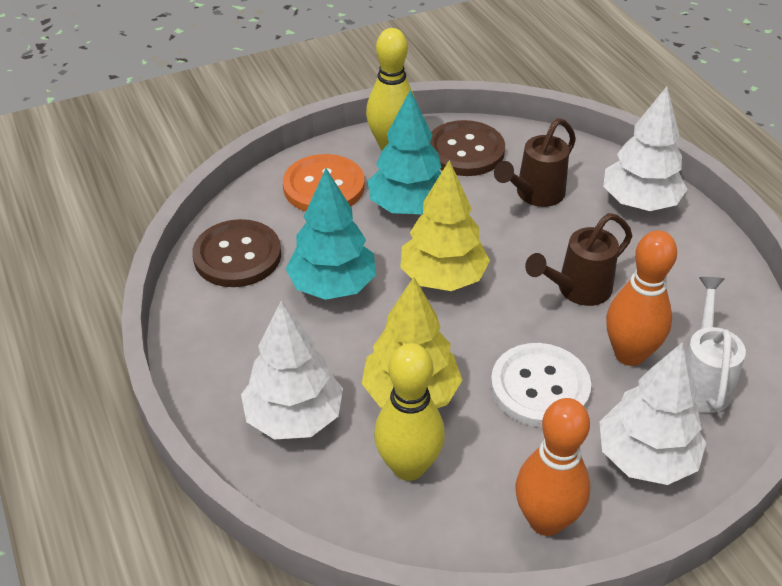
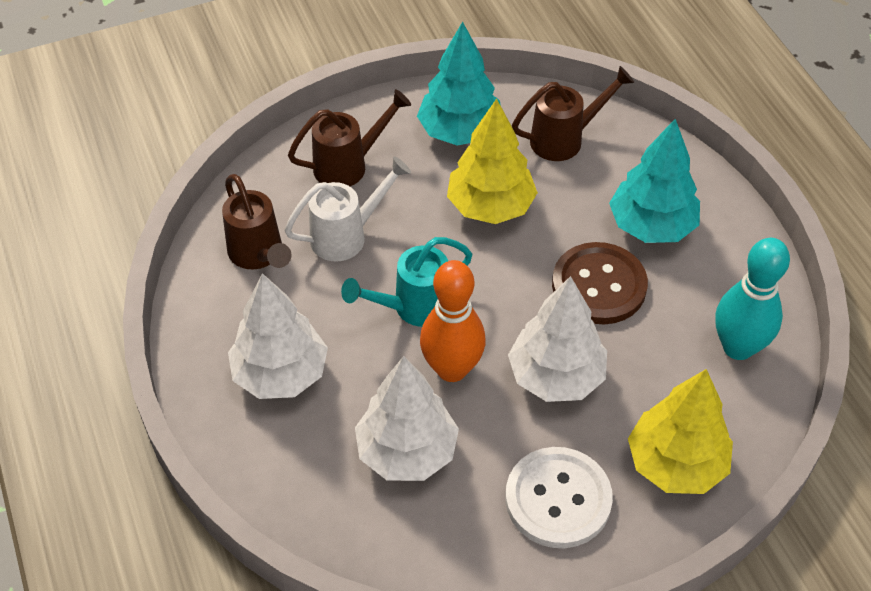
brown button: [192,219,281,287] [430,120,505,176] = 2 -> [552,242,648,324] = 1
brown watering can: [494,118,576,207] [525,213,632,306] = 2 -> [222,174,291,269] [288,89,411,186] [512,66,634,161] = 3
orange bowling pin: [516,398,590,536] [606,230,677,366] = 2 -> [420,260,486,382] = 1
orange button: [283,154,365,211] = 1 -> none = 0
turquoise bowling pin: none = 0 -> [715,238,790,360] = 1
turquoise watering can: none = 0 -> [341,237,472,327] = 1
yellow bowling pin: [366,28,415,150] [374,343,445,481] = 2 -> none = 0

